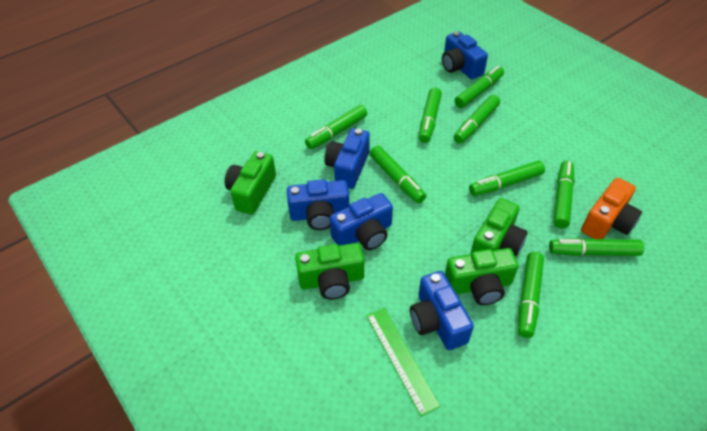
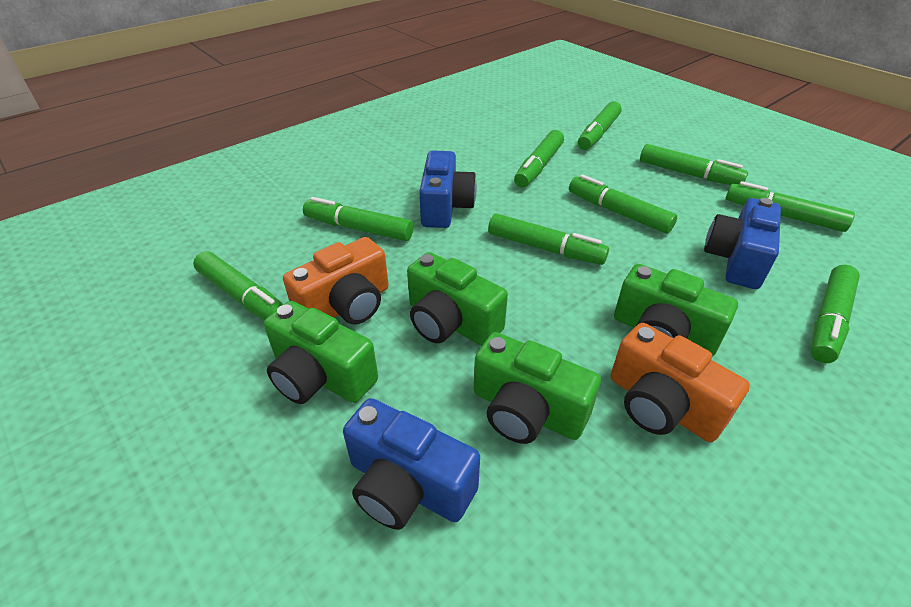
blue camera: [287,179,349,230] [325,128,370,189] [330,193,393,250] [410,271,474,350] [442,31,488,79] = 5 -> [343,398,480,530] [419,150,477,228] [704,198,781,289] = 3
green ruler: [366,308,441,416] = 1 -> none = 0
orange camera: [581,178,642,239] = 1 -> [283,237,389,324] [610,323,750,442] = 2

